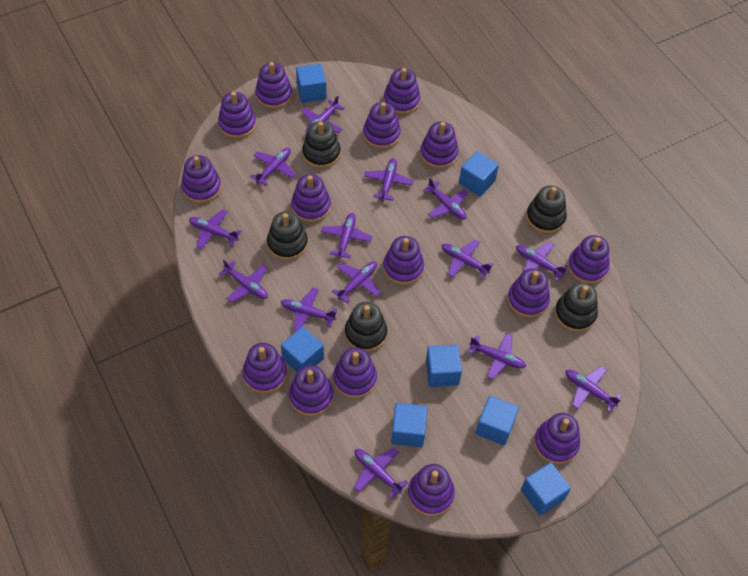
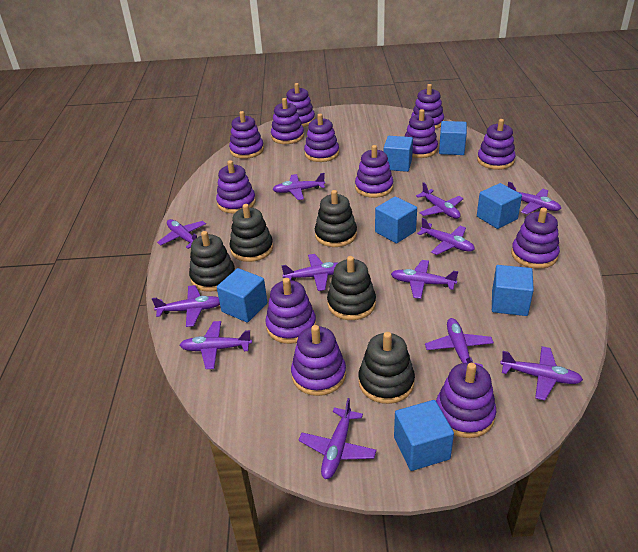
purple plane: [189,209,241,249] [219,260,268,303] [250,148,296,186] [281,288,338,332] [301,95,344,134] [321,213,372,259] [332,261,381,304] [354,448,408,499] [364,158,413,201] [423,178,468,220] [442,239,494,278] [468,333,526,380] [516,242,568,281] [566,366,622,412] = 14 -> [152,285,220,327] [157,219,206,249] [180,321,252,369] [273,173,325,200] [281,254,338,291] [298,398,376,479] [391,260,458,299] [416,182,463,219] [417,218,475,255] [425,318,494,367] [500,346,583,400] [508,181,561,214] = 12
purple stacking toy: [181,155,221,203] [218,92,256,139] [242,343,287,394] [255,62,292,109] [289,365,333,416] [291,174,331,222] [333,347,377,398] [363,102,401,149] [383,236,424,285] [384,68,420,115] [408,464,455,516] [420,122,459,169] [507,268,550,318] [534,413,580,464] [567,235,610,284] = 15 -> [216,160,256,213] [229,111,264,159] [265,278,316,344] [271,98,304,144] [286,83,315,127] [291,325,346,396] [304,114,339,162] [355,145,393,198] [405,109,438,158] [411,84,444,129] [436,363,496,438] [477,119,516,170] [511,208,560,269] = 13

